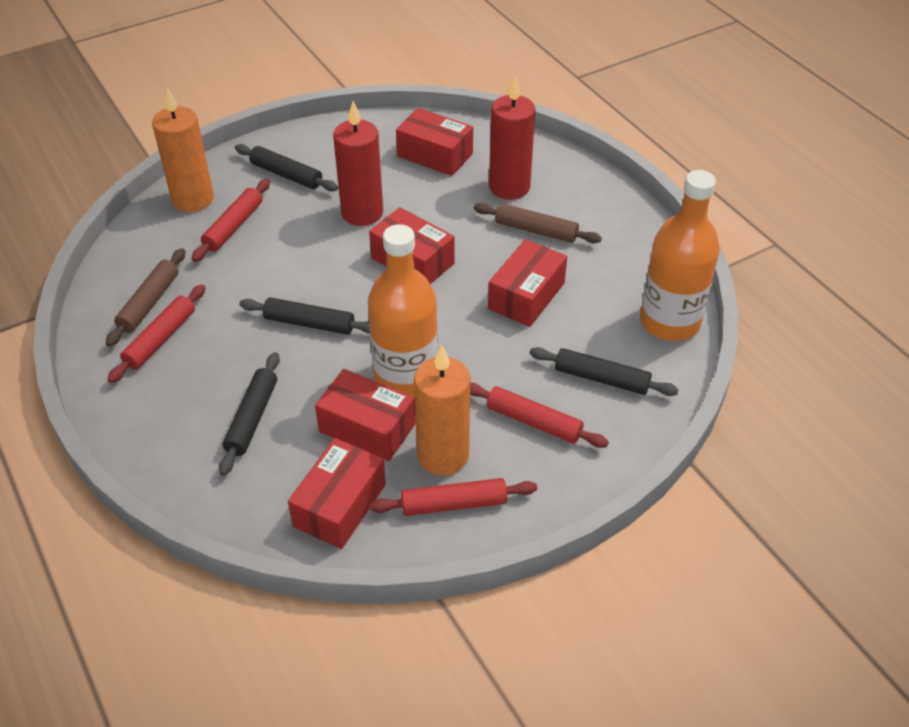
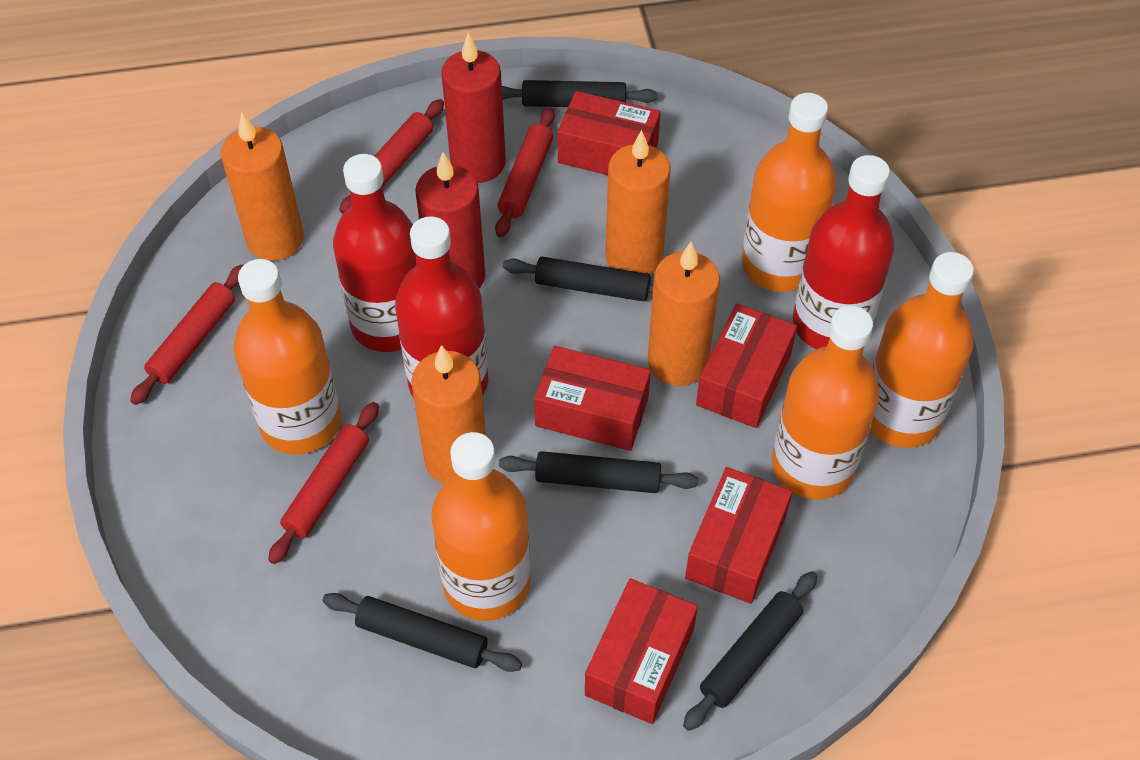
black rolling pin: [219,352,280,476] [235,144,338,192] [240,297,370,335] [530,347,679,396] = 4 -> [323,593,522,672] [499,451,699,493] [502,80,658,107] [503,257,653,302] [683,571,817,731] = 5
brown rolling pin: [106,248,185,347] [474,203,602,243] = 2 -> none = 0
orange bottle: [368,224,438,397] [640,170,720,341] = 2 -> [234,259,341,455] [431,432,531,621] [742,93,836,292] [772,305,879,500] [870,252,974,448] = 5
orange candle: [152,88,214,212] [414,345,470,475] = 2 -> [221,112,304,261] [411,345,486,484] [605,130,670,275] [648,242,720,386] = 4
red bottle: none = 0 -> [333,154,416,352] [395,216,488,398] [793,155,895,349] = 3

